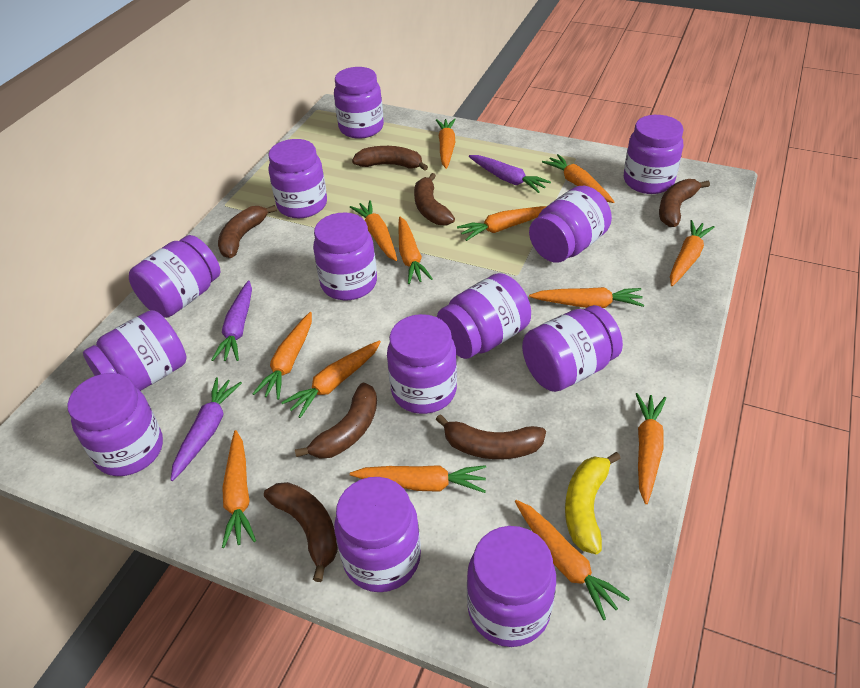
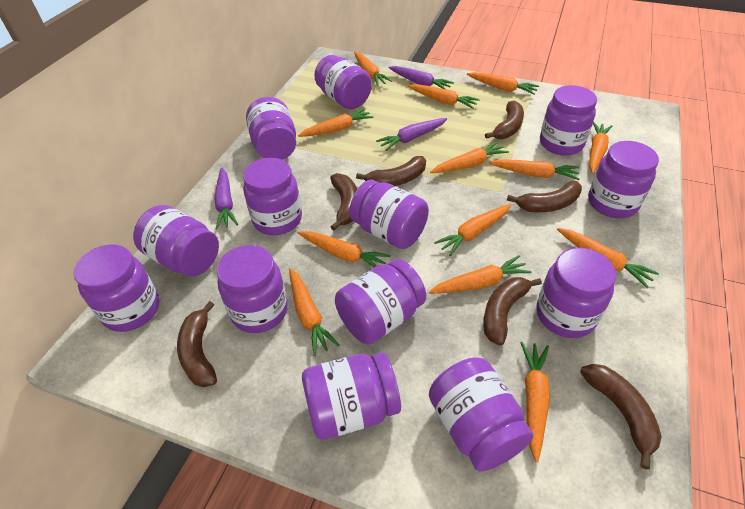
yellow banana: [565,452,621,554] = 1 -> none = 0

